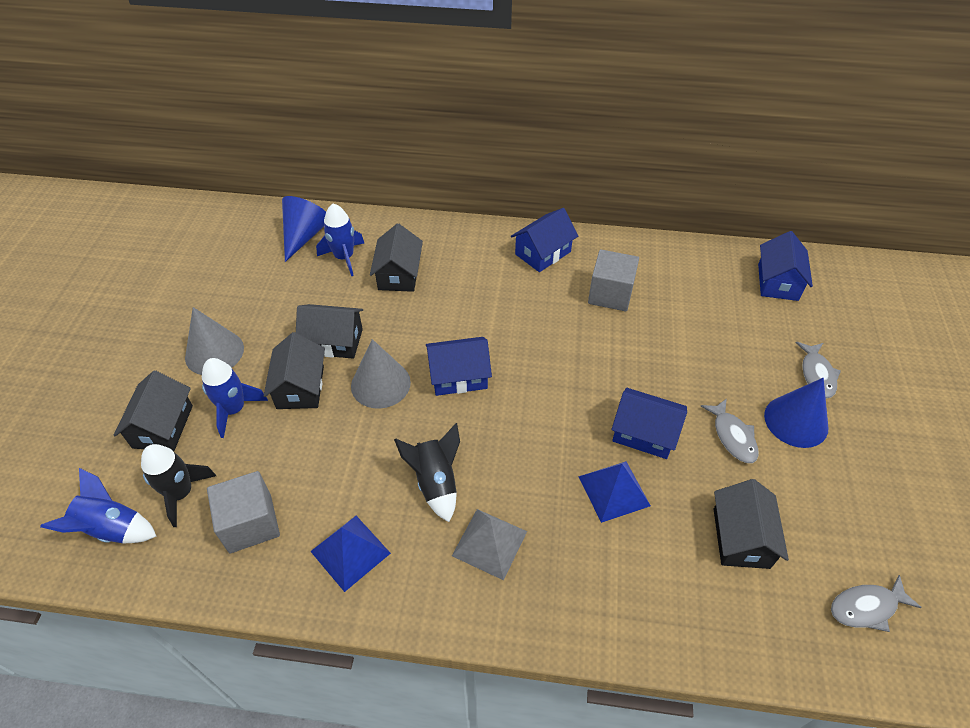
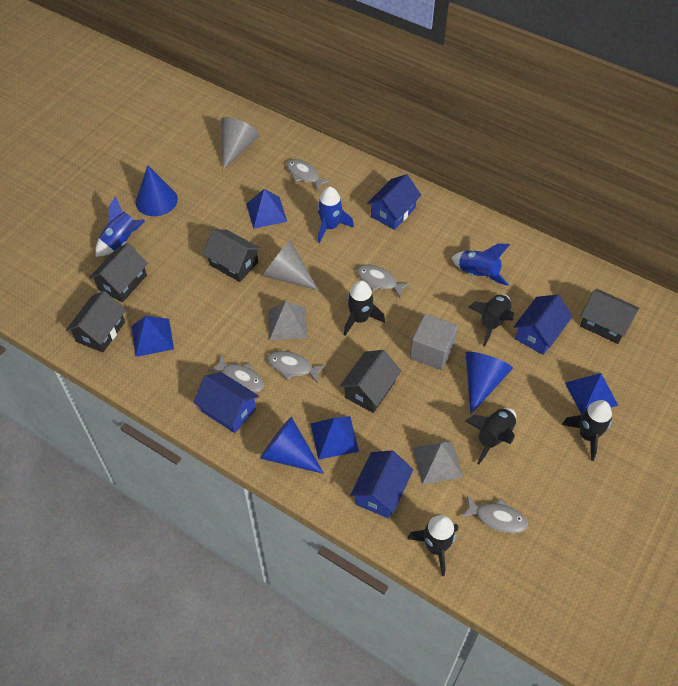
black rocket: [141,444,216,527] [394,423,460,522] = 2 -> [344,281,385,336] [407,515,458,576] [466,408,516,464] [468,294,515,347] [561,400,612,461] = 5
blue cone: [282,196,326,262] [764,378,828,448] = 2 -> [135,165,178,216] [260,417,324,474] [466,352,513,414] = 3
blue pyramid: [310,516,391,592] [578,461,651,523] = 2 -> [131,316,174,357] [246,189,287,229] [311,416,359,460] [565,373,619,415] = 4
grey cube: [207,471,280,553] [588,249,639,312] = 2 -> [410,314,458,370] = 1
grey fish: [701,398,759,463] [796,342,841,398] [831,575,922,632] = 3 -> [208,354,264,392] [267,351,326,384] [287,159,331,192] [357,264,410,298] [461,495,528,533] = 5
grey pyramid: [452,509,527,580] = 1 -> [268,301,307,340] [412,440,463,485] = 2

